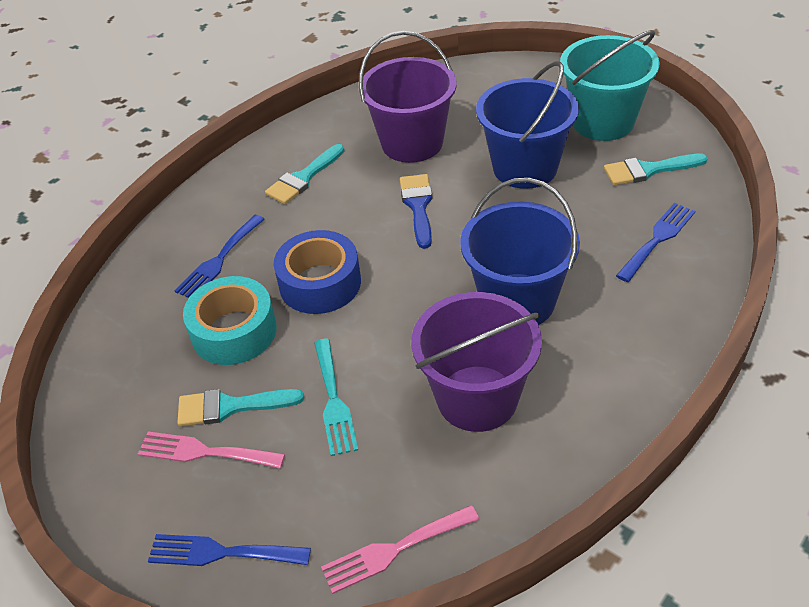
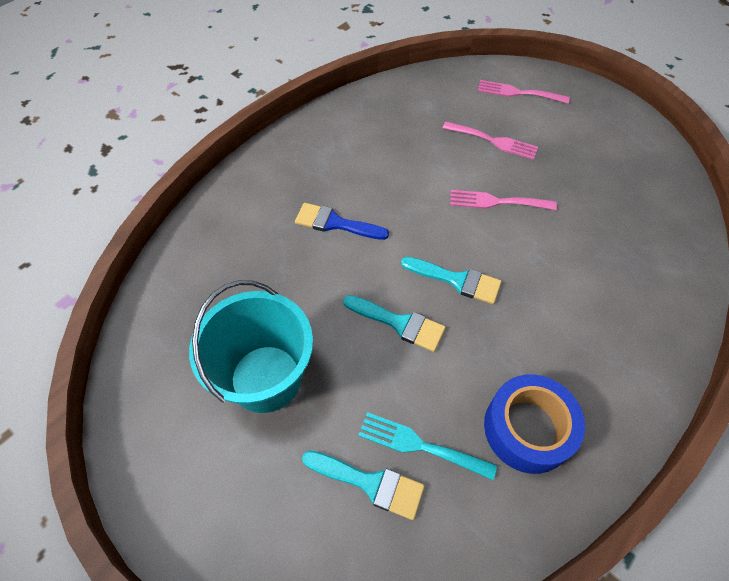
blue bucket: [460,178,580,325] [476,61,579,189] = 2 -> none = 0
blue fork: [148,534,311,566] [175,215,265,298] [616,203,695,282] = 3 -> none = 0
pink fork: [138,432,285,468] [321,505,479,594] = 2 -> [442,122,538,160] [450,190,557,210] [478,80,570,104] = 3
purple bucket: [359,31,456,163] [411,292,542,432] = 2 -> none = 0
turquoise tape: [183,276,277,365] = 1 -> none = 0

